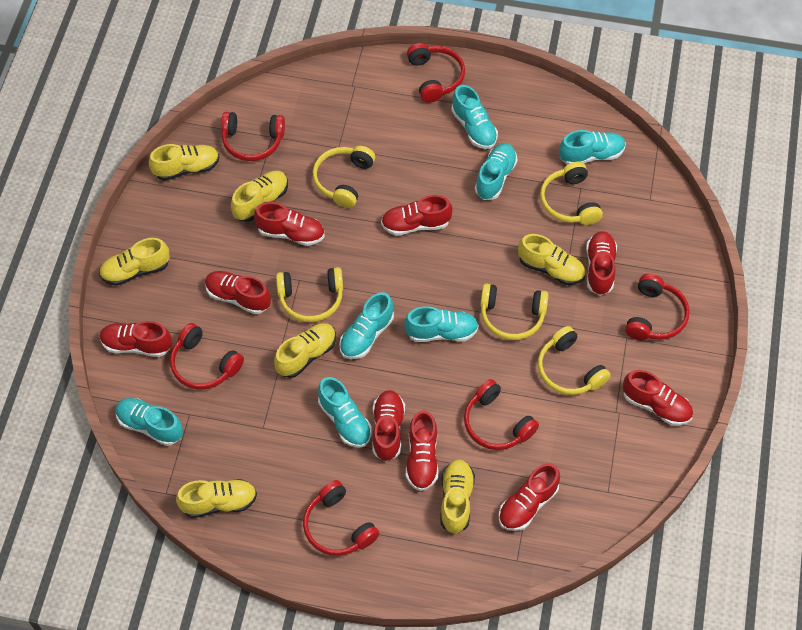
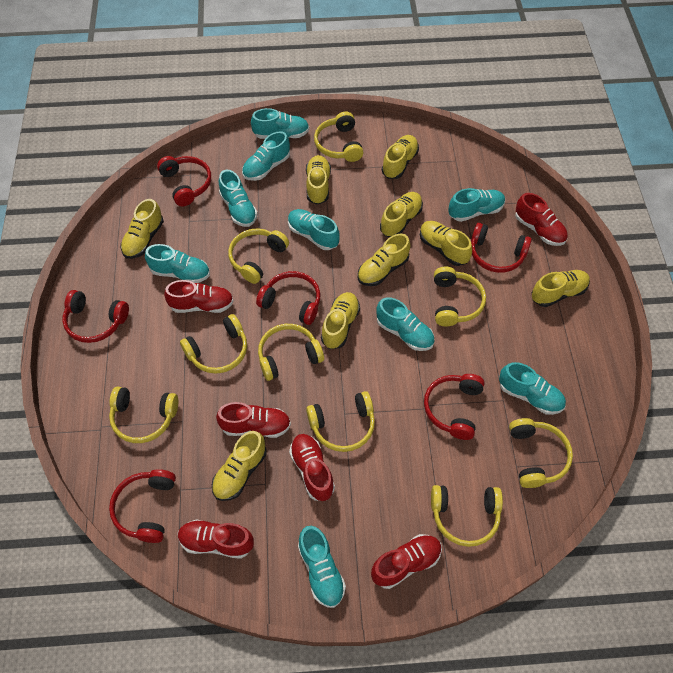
red shoe: [100,321,172,357] [205,271,271,314] [254,202,325,246] [372,390,405,461] [381,195,452,236] [406,410,439,491] [499,463,560,531] [586,231,617,295] [623,370,693,426] = 9 -> [164,280,234,313] [178,520,254,559] [216,402,291,438] [289,434,335,501] [371,534,442,589] [515,193,567,246] = 6
turquoise shoe: [116,398,183,446] [318,377,372,448] [339,292,394,359] [404,306,479,342] [451,85,498,149] [475,143,517,200] [559,130,626,165] = 7 -> [145,244,210,283] [219,170,258,227] [242,131,290,181] [251,108,309,139] [288,209,340,250] [298,526,346,608] [376,297,435,351] [448,188,505,222] [499,362,566,415] = 9
yellow headphones: [276,267,343,322] [313,146,375,208] [480,283,548,340] [538,326,611,395] [540,162,603,225] = 5 -> [109,387,178,443] [180,314,247,374] [228,229,289,284] [258,324,324,381] [306,391,375,452] [314,112,364,162] [431,485,503,547] [434,266,486,327] [509,418,573,488] = 9
yellow shoe: [99,238,170,286] [149,144,220,181] [176,479,257,518] [231,171,288,222] [274,323,336,378] [440,460,475,534] [518,234,585,285] = 7 -> [121,199,164,259] [212,431,266,501] [306,155,331,205] [321,292,360,349] [358,234,410,286] [380,192,423,237] [382,135,419,179] [420,221,472,266] [532,270,590,307] = 9

